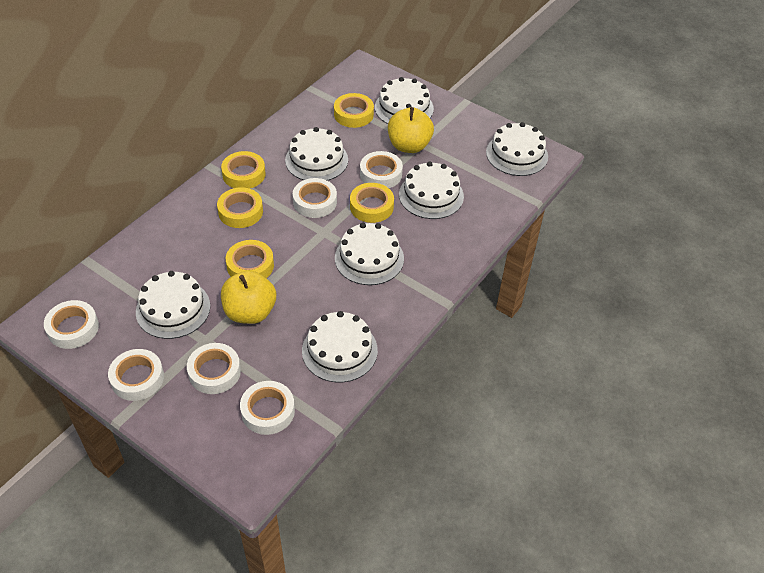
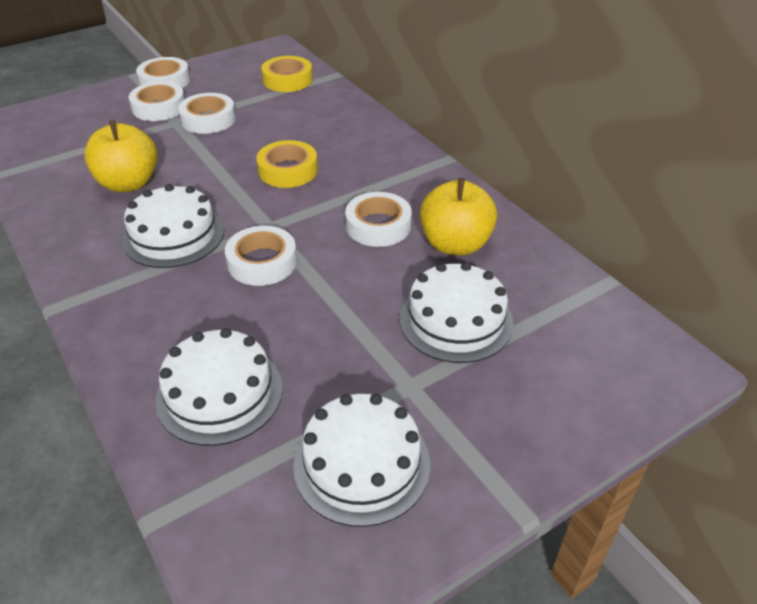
white cake: [136,271,210,339] [285,127,348,181] [302,311,378,382] [335,223,404,285] [375,77,434,124] [399,161,464,219] [486,122,548,176] = 7 -> [122,184,224,268] [155,328,283,446] [293,394,430,527] [399,262,514,363] = 4
white tape: [44,300,99,349] [108,349,164,401] [187,343,241,394] [240,381,295,435] [293,178,337,218] [360,151,403,188] = 6 -> [129,82,185,121] [136,57,190,88] [178,93,236,134] [225,226,297,286] [345,192,412,247] = 5
yellow tape: [217,187,263,228] [221,151,266,189] [226,240,274,278] [334,93,374,128] [350,183,394,223] = 5 -> [256,140,318,188] [261,56,313,92] = 2

